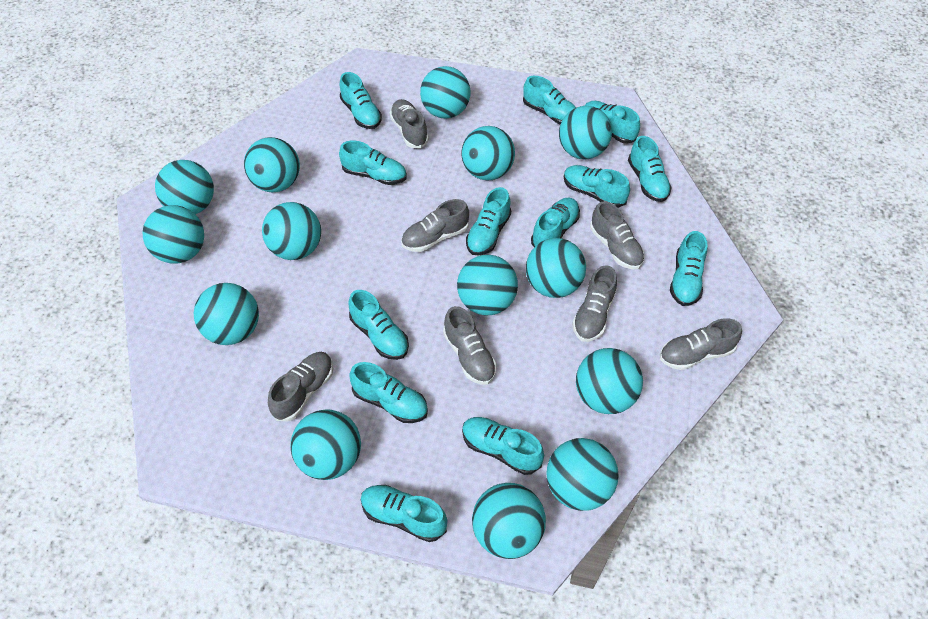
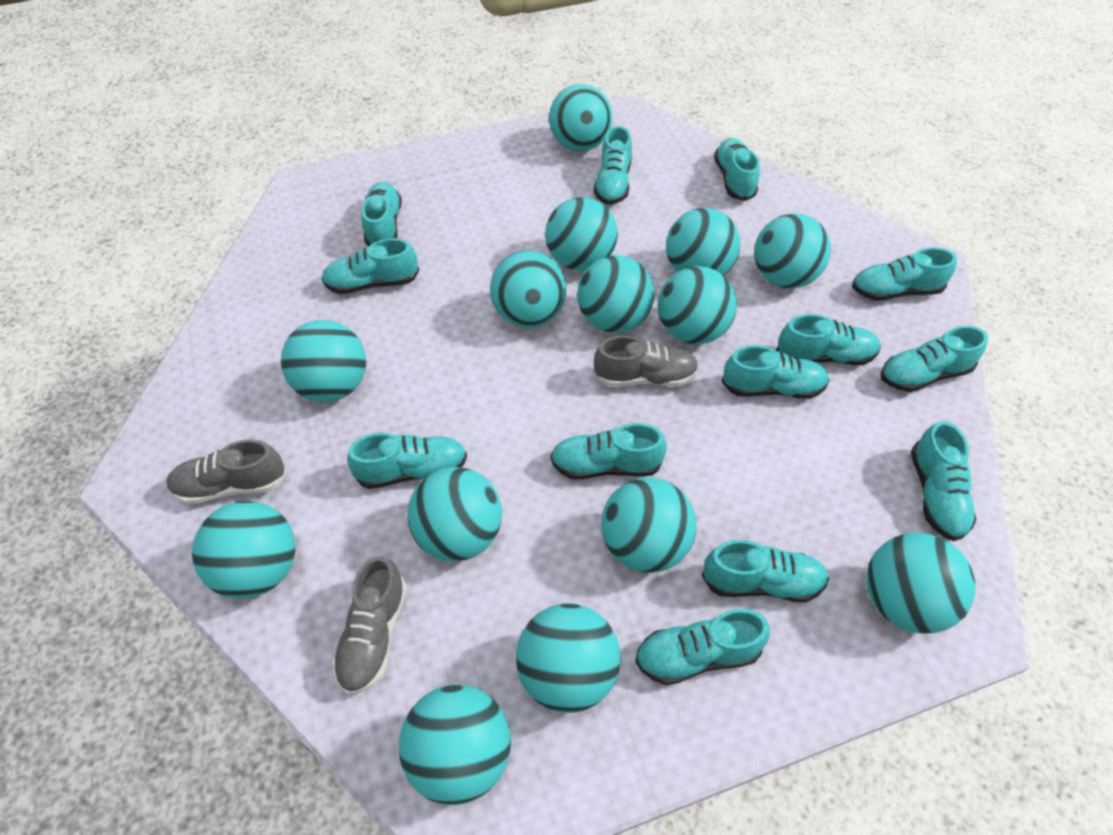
grey shoe: [268,352,333,421] [390,99,429,148] [401,199,469,252] [443,306,497,385] [572,265,617,342] [590,201,645,269] [660,318,742,370] = 7 -> [166,439,287,504] [332,556,407,695] [593,336,699,387] = 3

